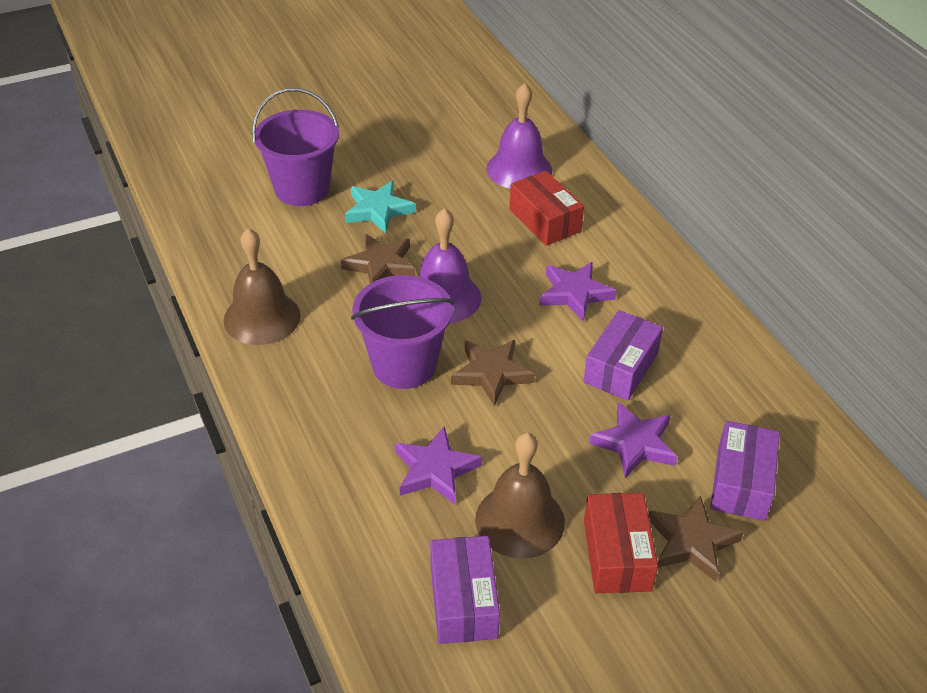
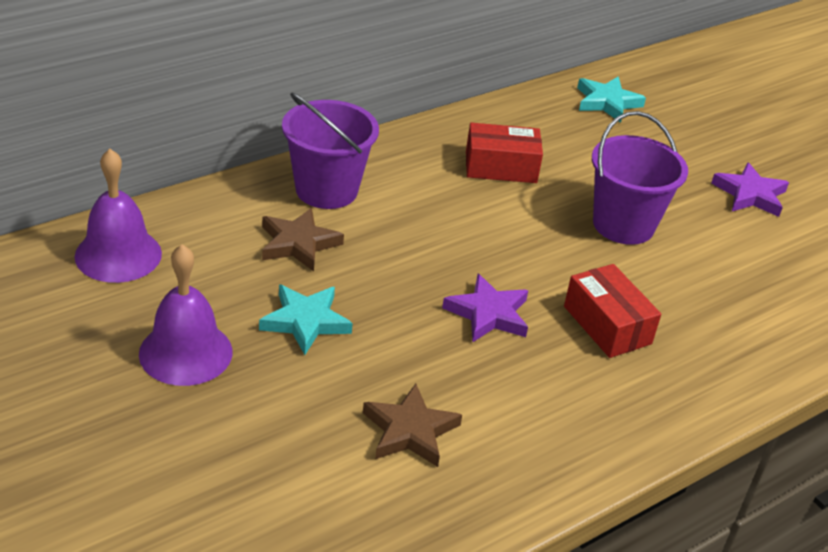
brown bell: [223,228,301,345] [475,432,565,559] = 2 -> none = 0
brown star: [341,234,416,284] [451,340,535,406] [648,495,743,582] = 3 -> [262,208,344,271] [363,384,462,467] = 2
purple box: [430,536,500,644] [583,310,663,401] [710,421,780,521] = 3 -> none = 0
purple star: [395,426,482,504] [539,262,617,321] [589,402,678,478] = 3 -> [442,274,528,343] [711,162,789,217] = 2
turquoise star: [345,181,416,234] = 1 -> [259,284,353,355] [577,77,646,123] = 2

